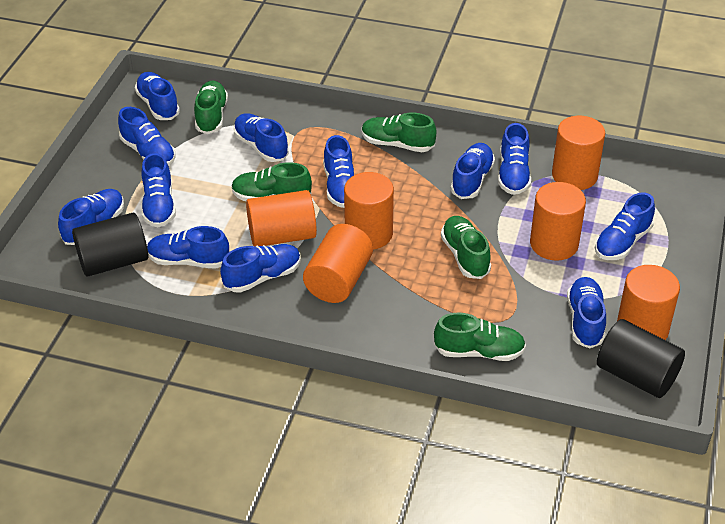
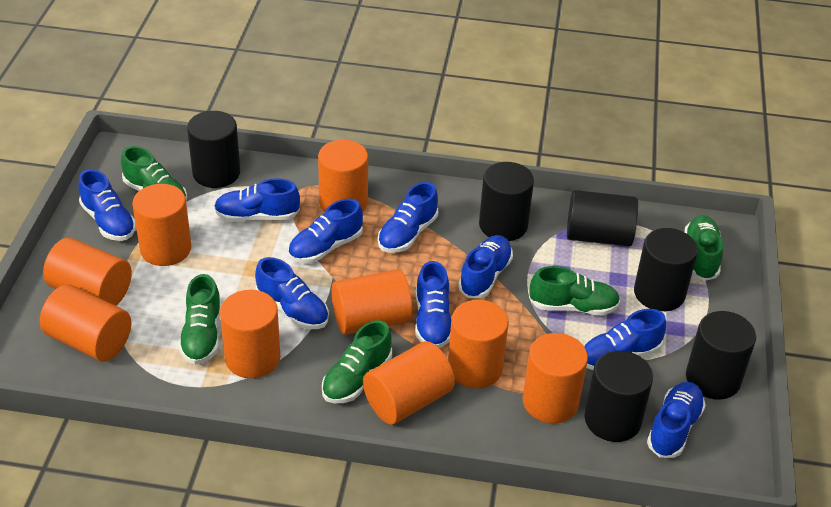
black cylinder: [72,213,148,277] [597,319,685,398] = 2 -> [187,111,240,188] [479,162,534,241] [567,190,638,246] [584,351,653,442] [634,228,698,311] [686,311,756,400] = 6
blue shoe: [58,189,124,245] [118,107,176,166] [135,72,180,120] [141,153,176,227] [147,226,229,269] [220,244,301,293] [233,113,289,162] [323,135,354,208] [450,143,495,199] [498,123,531,195] [567,277,606,349] [595,192,655,260] = 12 -> [78,169,136,241] [214,178,300,222] [255,257,329,329] [288,199,363,263] [378,182,438,253] [415,261,451,348] [458,235,513,298] [584,309,666,370] [647,382,706,458] = 9
orange cylinder: [246,190,317,247] [303,224,373,303] [344,172,394,250] [530,182,586,261] [552,116,605,190] [617,265,680,340] = 6 -> [40,285,131,362] [43,238,132,306] [132,184,191,266] [220,290,280,378] [318,140,368,212] [331,269,413,335] [363,341,455,425] [448,300,509,388] [522,333,588,423] = 9

